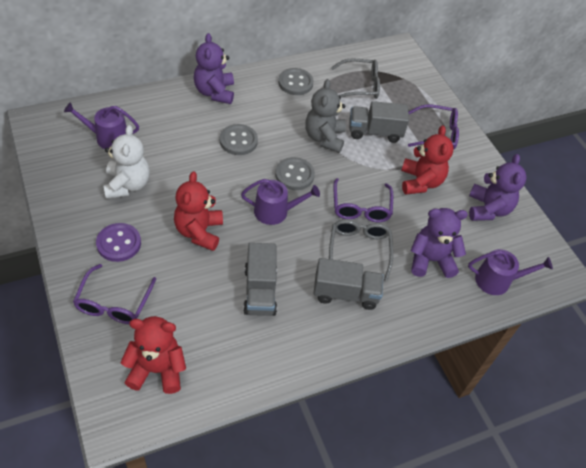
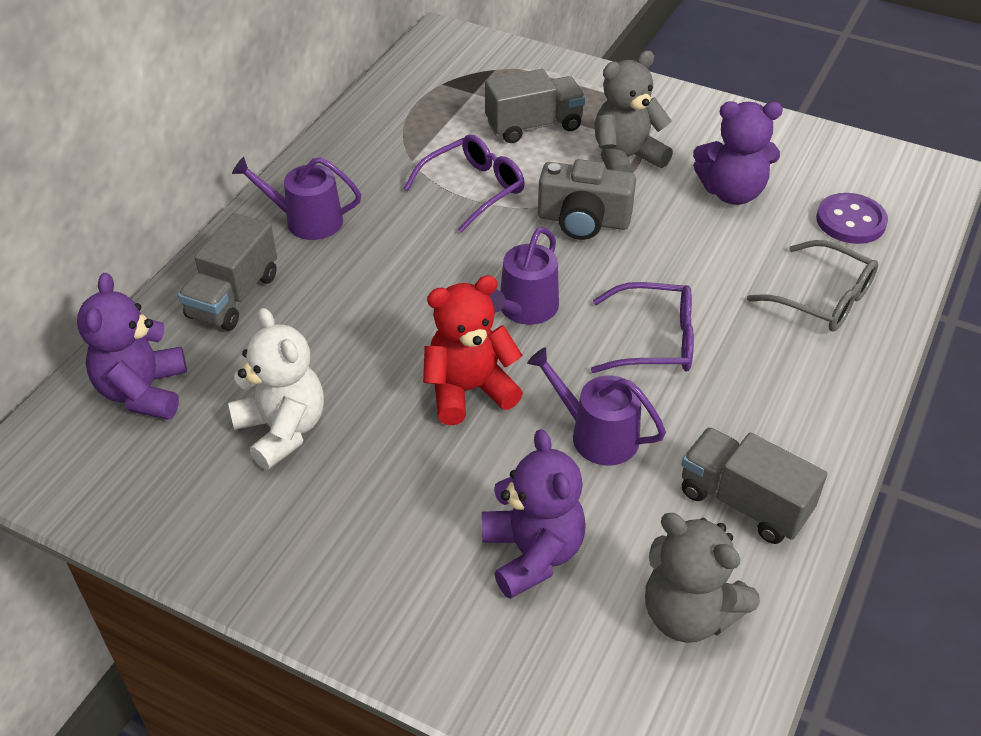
grey button: [220,124,258,155] [275,157,315,190] [278,68,314,95] = 3 -> none = 0
grey camera: none = 0 -> [538,159,636,240] = 1
grey glasses: [329,220,393,281] [331,58,380,99] = 2 -> [747,240,878,332] = 1
grey teddy bear: [305,79,346,153] = 1 -> [594,51,673,173] [645,513,760,643] = 2
purple glasses: [73,264,156,324] [334,178,393,222] [408,104,459,149] = 3 -> [404,134,525,233] [591,282,694,373] = 2
red teddy bear: [120,316,186,394] [174,171,223,251] [401,125,454,194] = 3 -> [423,275,523,425] = 1

